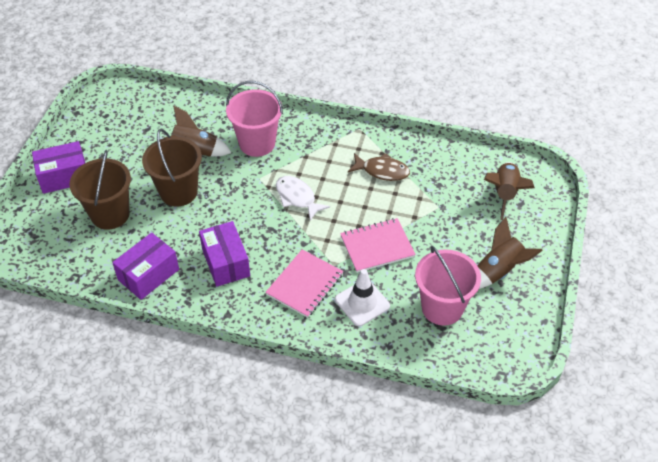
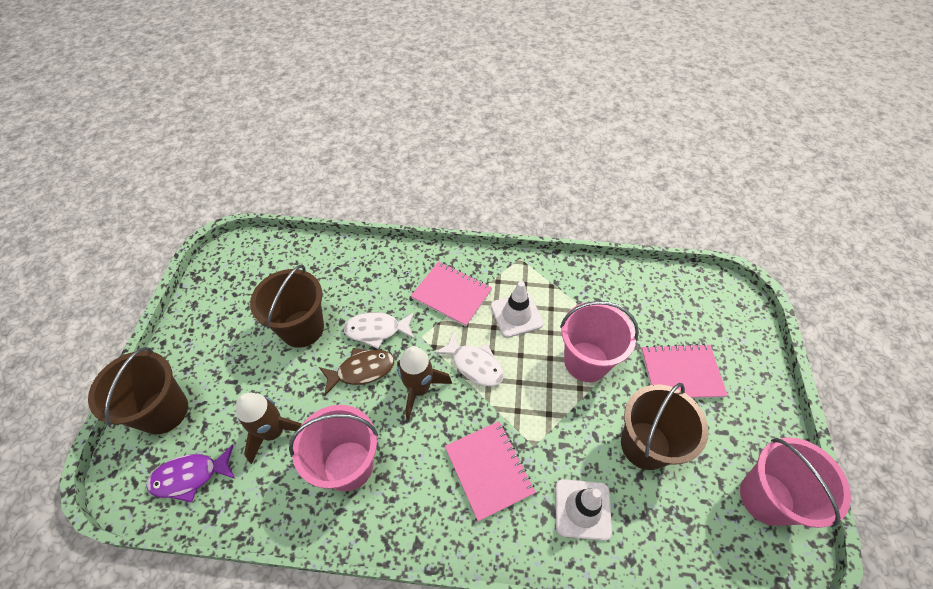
brown bucket: [69,150,131,230] [142,129,202,207] = 2 -> [88,347,188,435] [250,265,324,348] [621,383,709,470] = 3
brown rocket: [164,105,232,156] [477,217,543,289] [484,162,535,220] = 3 -> [236,393,302,464] [397,346,452,420] = 2
pink bucket: [226,81,283,157] [415,246,481,326] = 2 -> [289,405,378,492] [560,301,639,382] [740,437,851,528] = 3
pink notebook: [265,249,343,318] [340,218,416,273] = 2 -> [411,261,492,327] [445,421,536,522] [641,344,728,399] = 3
purple box: [32,141,85,194] [112,233,179,300] [199,221,250,287] = 3 -> none = 0
purple fish: none = 0 -> [147,445,235,503] = 1
white fish: [276,176,330,221] = 1 -> [343,312,414,349] [434,332,504,386] = 2
white traffic cone: [335,269,390,326] = 1 -> [491,281,544,338] [555,479,612,541] = 2

